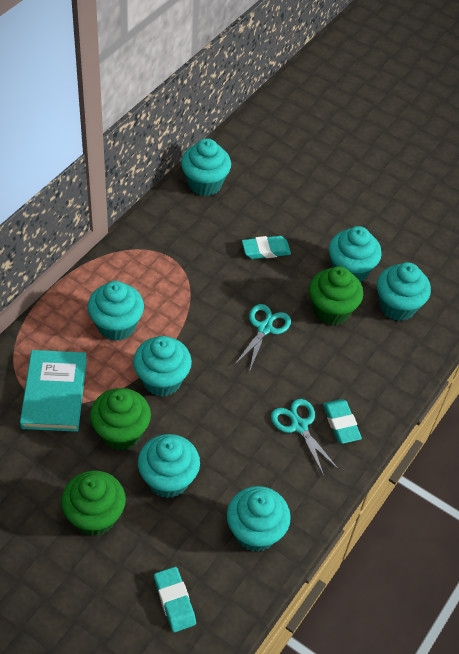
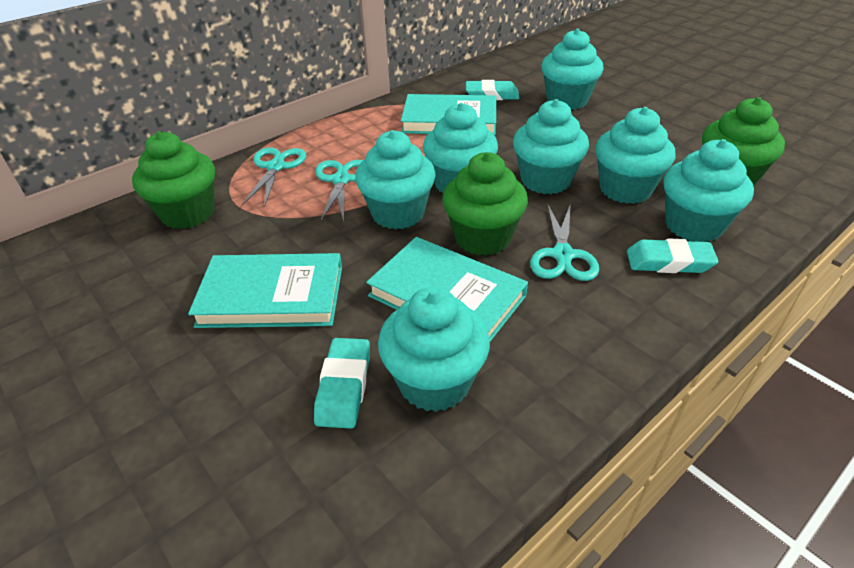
turquoise book: [20,350,87,432] = 1 -> [188,253,342,328] [366,237,528,342] [401,94,496,135] = 3
turquoise scissors: [235,304,291,372] [271,399,339,476] = 2 -> [242,148,306,207] [315,160,363,222] [530,203,599,281] = 3

